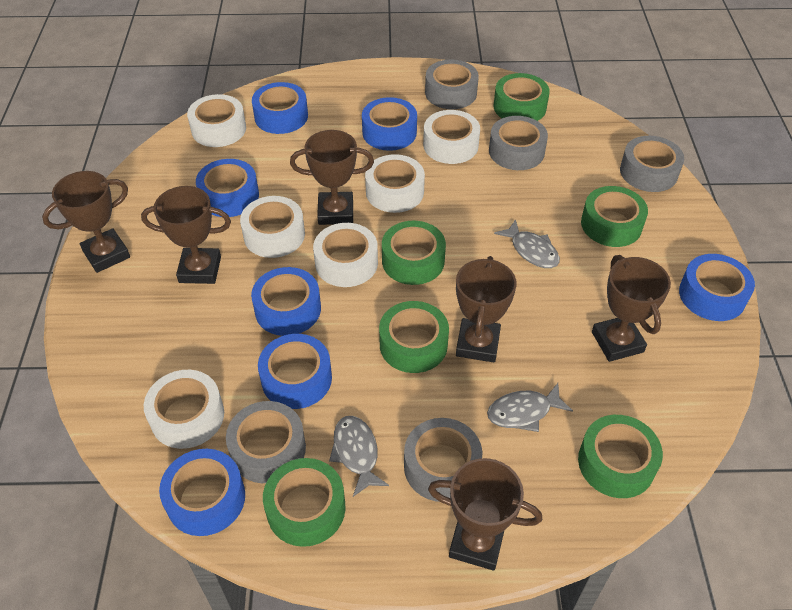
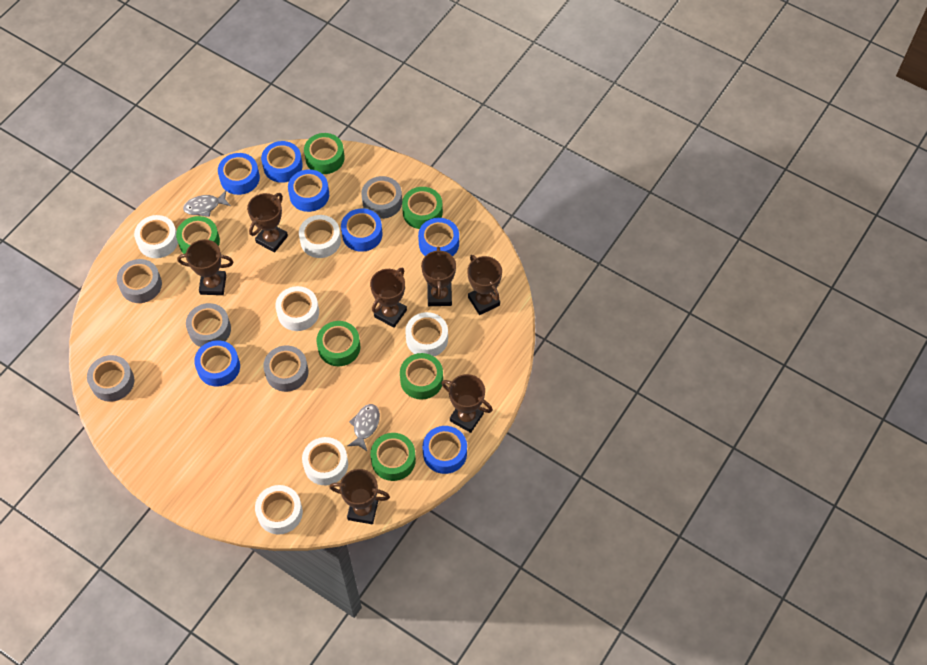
brown trophy: [42,171,130,273] [141,186,231,284] [290,130,374,225] [428,458,542,571] [456,256,517,362] [592,255,671,362] = 6 -> [177,239,233,295] [247,193,288,253] [329,469,390,524] [370,268,407,328] [421,247,456,306] [441,374,493,433] [467,255,502,315] = 7
grey fish: [329,416,389,497] [487,383,573,432] [494,219,560,268] = 3 -> [183,191,231,217] [347,404,380,451] = 2

